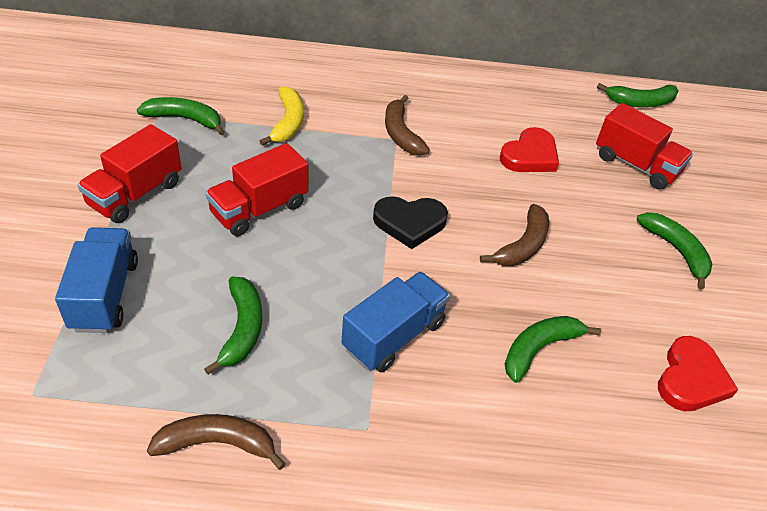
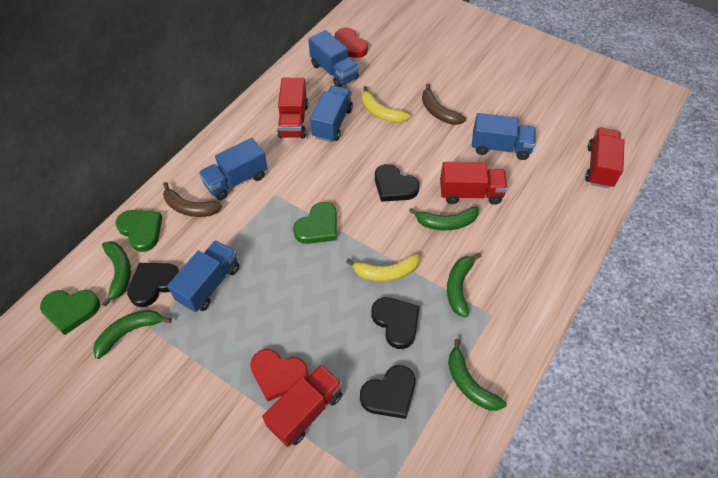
black heart: [373,196,448,249] = 1 -> [127,263,179,307] [360,365,416,419] [371,297,420,349] [375,164,419,202] = 4
blue truck: [55,227,138,333] [341,272,450,373] = 2 -> [167,240,239,312] [199,138,268,200] [308,30,359,87] [310,86,353,142] [472,113,536,160] = 5
brown banana: [147,414,286,470] [385,95,430,155] [480,204,549,266] = 3 -> [163,182,222,217] [422,83,466,125] = 2
green heart: none = 0 -> [40,290,100,335] [116,210,162,252] [293,202,337,244] = 3
red truck: [77,124,182,223] [205,143,309,236] [596,103,693,189] = 3 -> [262,364,343,447] [277,78,308,139] [440,162,508,205] [585,128,624,188] = 4
yellow banana: [260,86,304,146] = 1 -> [346,254,419,282] [362,86,410,123] = 2

